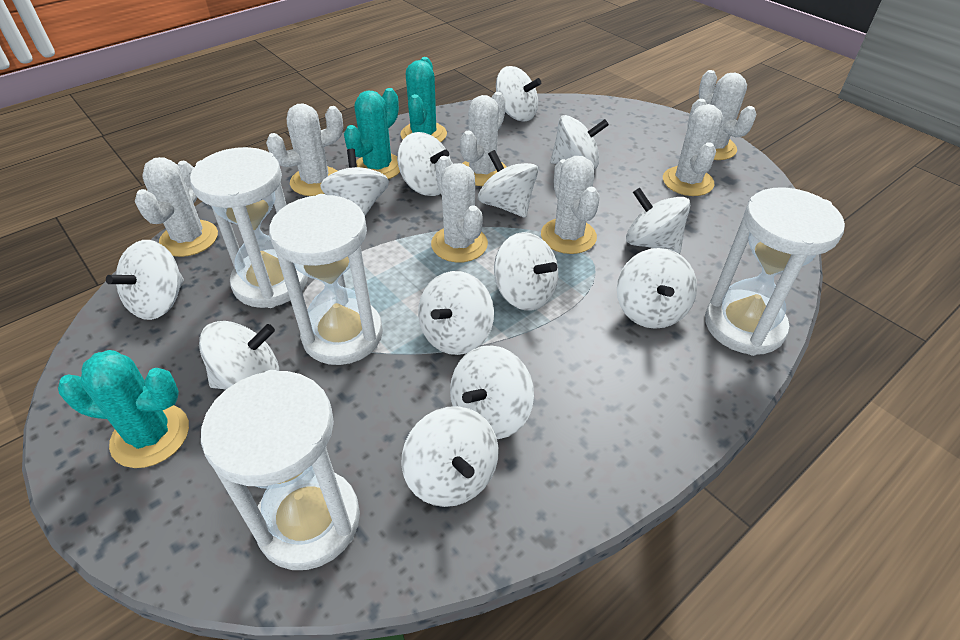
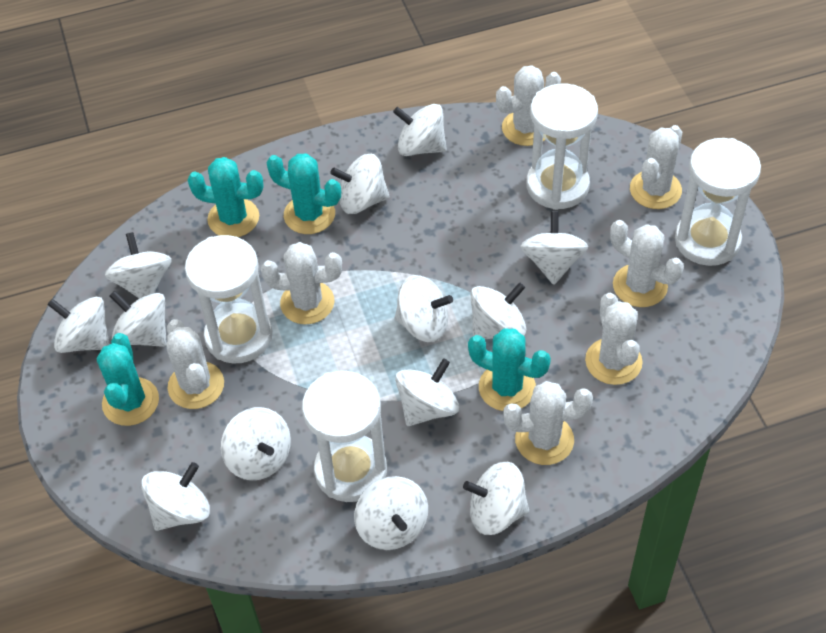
turquoise cactus: [58,350,189,468] [344,88,400,179] [400,57,447,142] = 3 -> [97,333,159,426] [188,157,264,237] [266,153,341,234] [468,329,551,411] = 4

